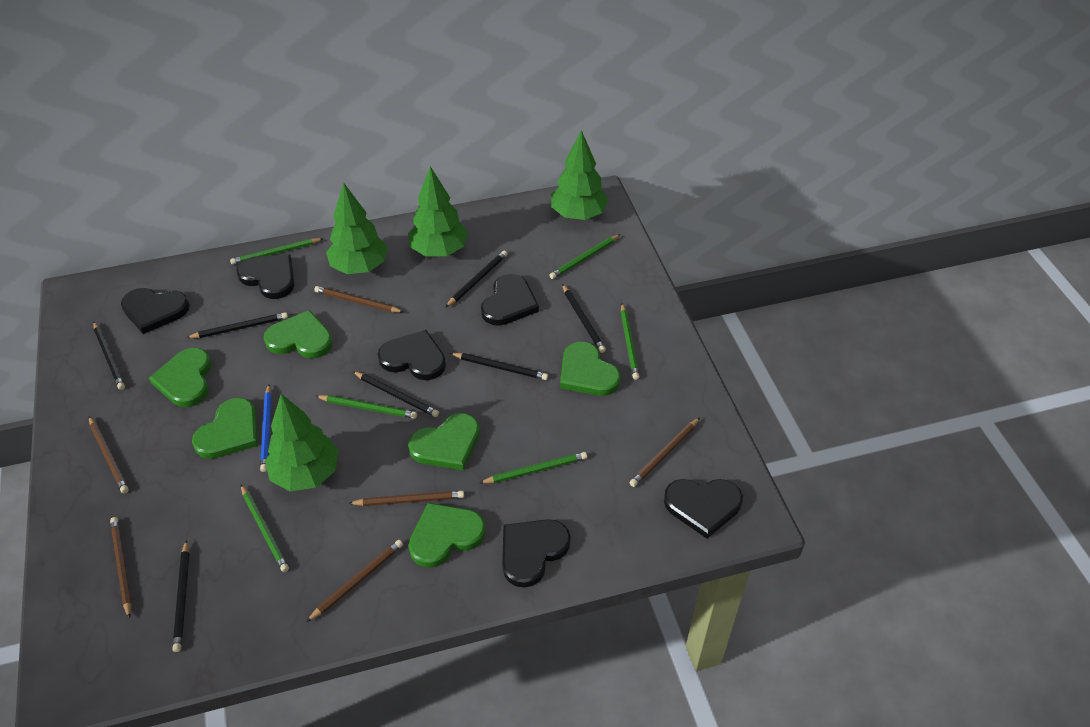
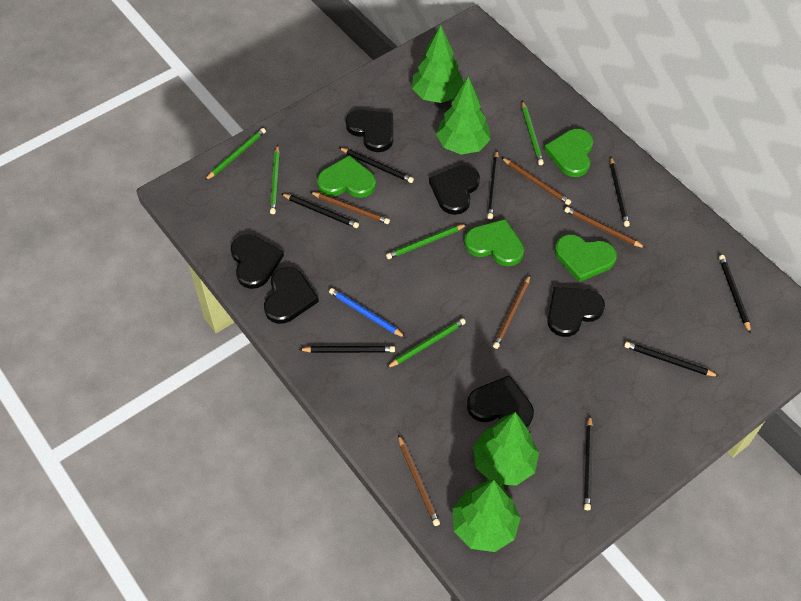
black pencil: [93,322,125,390] [173,540,189,652] [186,312,288,338] [352,371,439,417] [445,251,507,308] [450,353,548,380] [562,284,606,353] = 7 -> [281,193,359,228] [298,346,395,353] [338,147,414,183] [487,151,499,219] [584,416,593,510] [610,157,630,227] [624,341,720,377] [719,255,751,334] = 8
brown pencil: [89,416,129,494] [110,517,132,619] [306,540,403,622] [314,286,403,313] [348,491,464,506] [630,417,700,487] = 6 -> [310,192,390,224] [398,434,440,526] [493,275,530,349] [502,158,571,205] [565,207,645,248] = 5
green heart: [149,348,211,407] [192,398,258,459] [264,310,333,358] [408,413,480,470] [409,503,486,568] [560,342,621,396] = 6 -> [317,155,376,198] [464,219,524,266] [544,129,593,177] [555,234,617,282] = 4
green pencil: [230,238,324,265] [241,485,289,572] [316,395,417,419] [480,452,587,484] [549,234,620,279] [621,303,639,380] = 6 -> [204,128,266,181] [270,145,280,214] [386,224,467,259] [386,318,466,368] [522,101,544,165] = 5

